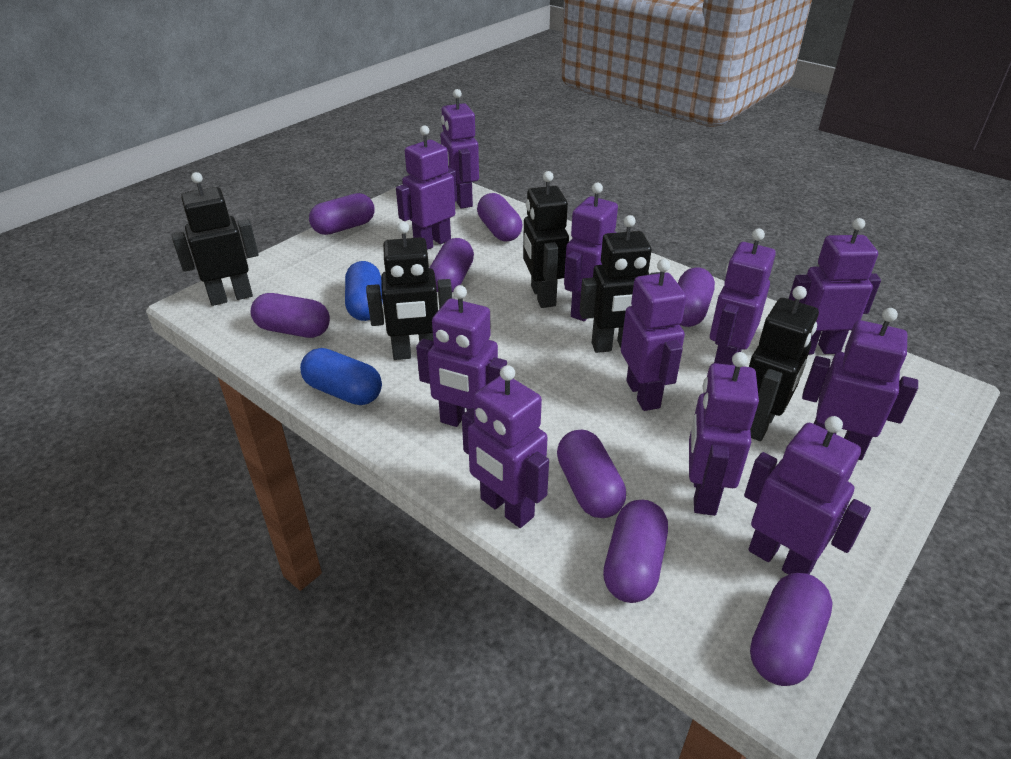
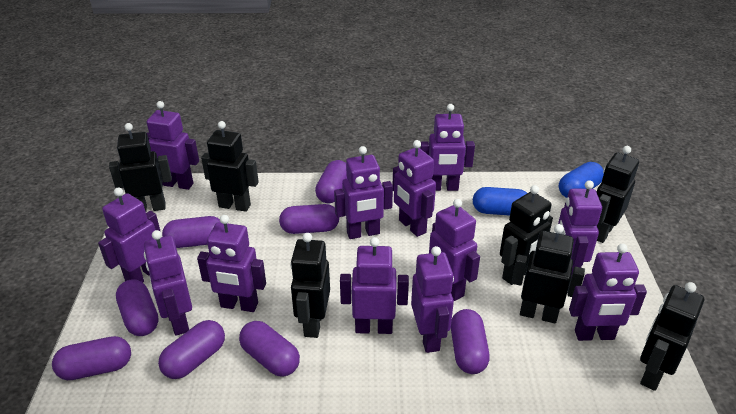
black robot: [172,172,259,306] [366,222,452,360] [523,171,569,308] [580,215,660,353] [749,286,819,441] = 5 -> [109,123,172,211] [201,121,259,212] [290,233,330,338] [500,185,553,285] [512,224,585,323] [597,146,639,243] [640,282,704,391] = 7
purple robot: [396,125,457,250] [416,285,507,427] [440,89,479,209] [462,365,549,528] [564,183,618,321] [621,259,686,411] [689,352,759,516] [710,229,776,365] [744,416,871,575] [789,218,881,355] [802,308,918,460] = 11 -> [98,187,162,282] [144,230,192,336] [147,101,199,190] [197,215,266,312] [334,146,393,239] [340,237,409,334] [393,140,436,237] [411,246,454,353] [420,104,475,191] [429,199,480,301] [558,180,602,277] [569,244,647,341] = 12

